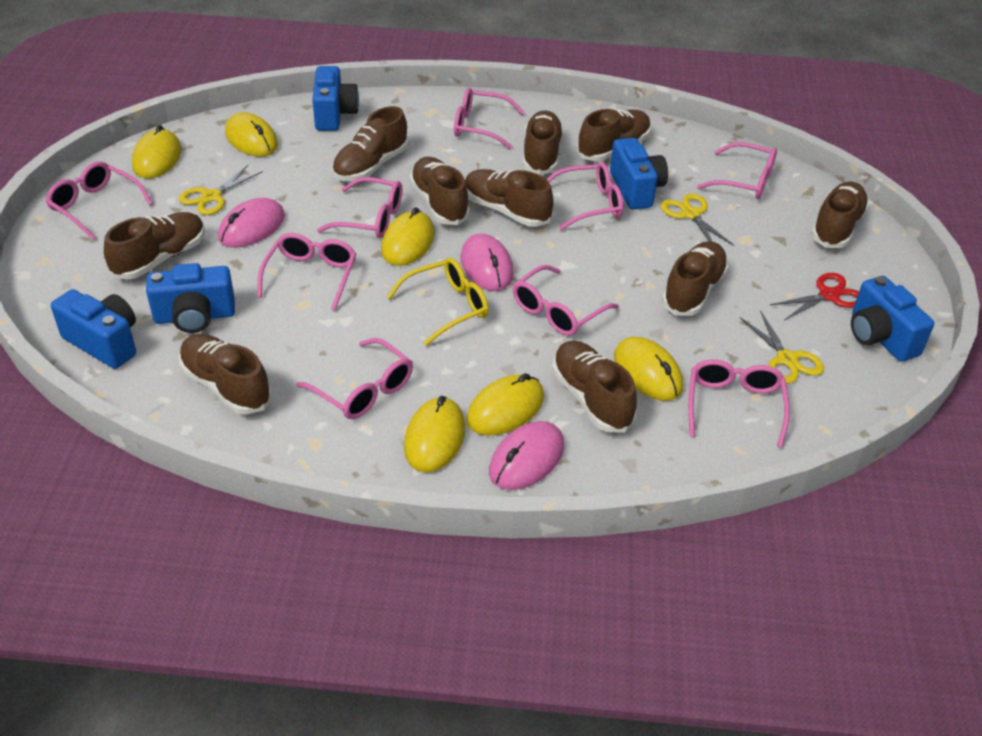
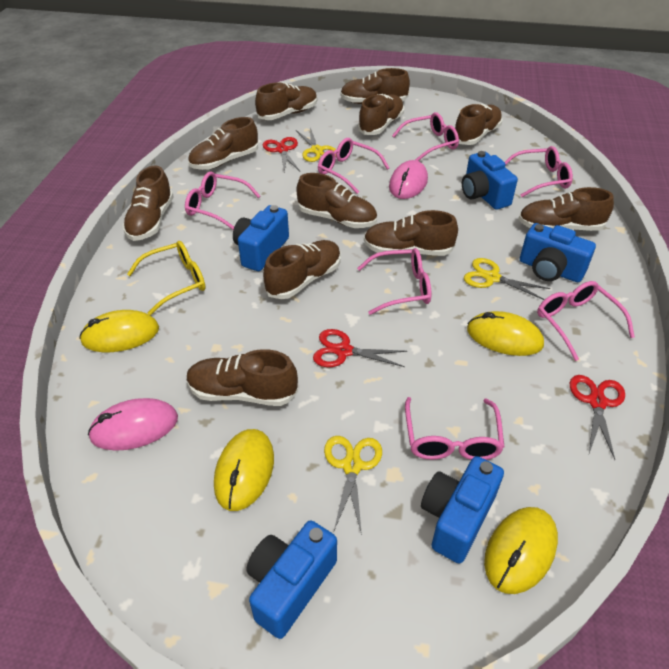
brown shoe: [104,212,205,280] [179,334,272,414] [332,106,408,181] [409,157,470,225] [465,169,554,227] [523,111,564,175] [552,341,637,432] [577,109,651,161] [662,241,729,316] [811,182,869,248] = 10 -> [123,166,174,241] [186,349,298,406] [188,117,258,170] [255,82,317,120] [263,240,341,299] [296,173,377,228] [340,68,410,104] [358,94,404,135] [364,210,458,256] [455,104,502,145] [518,187,614,231] = 11
pink glasses: [46,161,153,239] [257,233,356,310] [297,338,413,419] [317,177,403,238] [454,88,525,149] [513,265,619,336] [547,162,623,230] [688,359,790,448] [697,142,777,199] = 9 -> [185,171,260,230] [318,138,389,194] [357,248,432,315] [392,112,459,161] [405,397,505,460] [505,146,573,197] [537,281,635,361] = 7
pink mouse: [218,198,285,248] [460,234,514,291] [489,421,564,490] = 3 -> [88,398,178,451] [389,160,428,199] = 2
red scissors: [770,273,859,320] = 1 -> [263,137,300,172] [313,329,407,367] [570,375,625,460] = 3
yellow mouse: [132,125,182,179] [225,112,278,156] [381,207,435,266] [404,396,465,472] [466,373,544,436] [614,337,683,401] = 6 -> [79,310,159,352] [214,429,274,511] [467,311,544,356] [484,507,558,594] = 4

